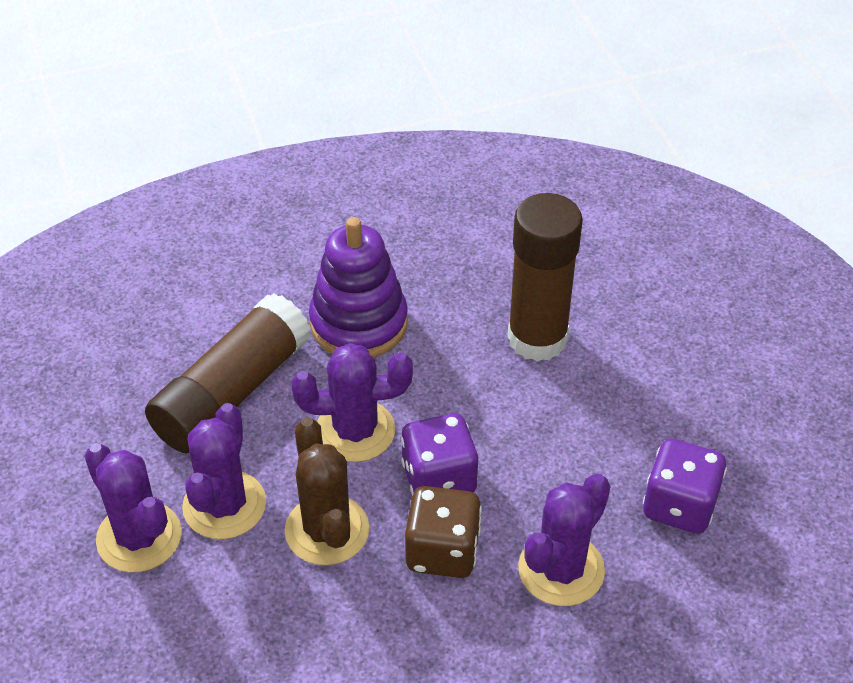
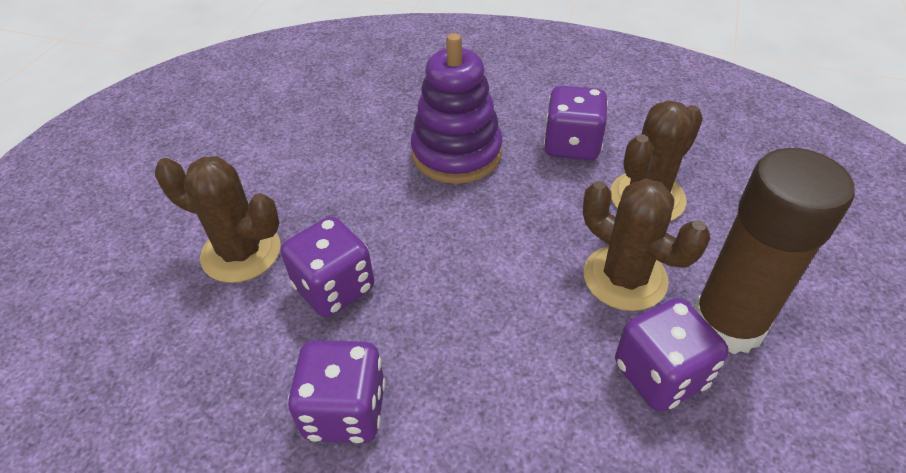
brown cactus: [284,417,370,565] = 1 -> [155,156,281,283] [583,179,710,311] [610,100,703,221] = 3
brown dice: [405,486,482,578] = 1 -> none = 0
brown glue stick: [145,293,311,453] [507,193,583,362] = 2 -> [693,148,855,355] = 1
purple cactus: [84,443,182,573] [182,403,266,539] [291,343,413,462] [518,474,610,606] = 4 -> none = 0
purple dice: [401,413,478,495] [643,439,727,534] = 2 -> [281,216,374,317] [287,340,386,443] [544,86,608,160] [615,298,729,412] = 4

